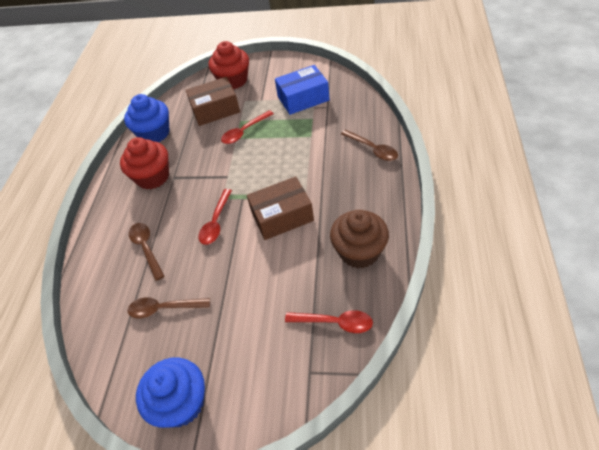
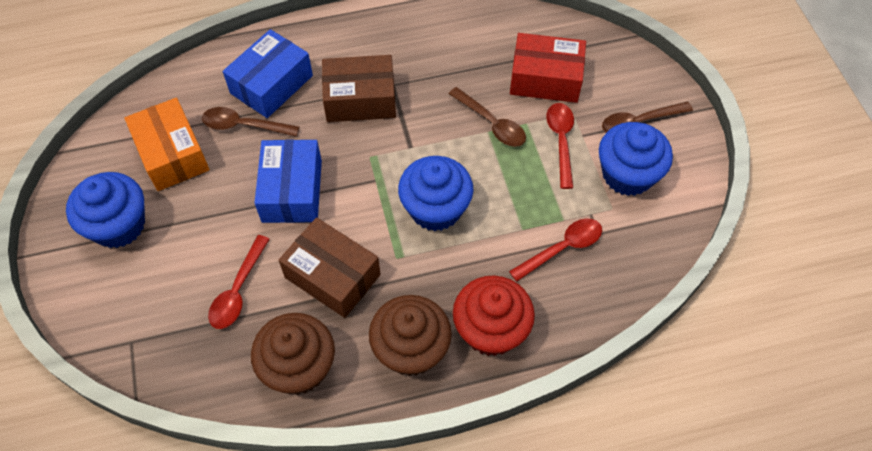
blue box: [275,65,330,115] = 1 -> [223,29,313,118] [255,139,322,223] = 2
blue cupcake: [124,94,170,142] [136,357,205,428] = 2 -> [66,172,145,248] [398,156,473,231] [599,122,673,196] = 3
brown cupcake: [330,210,389,269] = 1 -> [251,313,335,395] [369,295,452,376] = 2
orange box: none = 0 -> [125,98,210,191] = 1
red box: none = 0 -> [510,33,586,103] = 1
red cupcake: [120,137,169,189] [208,41,249,89] = 2 -> [453,276,535,356] = 1

